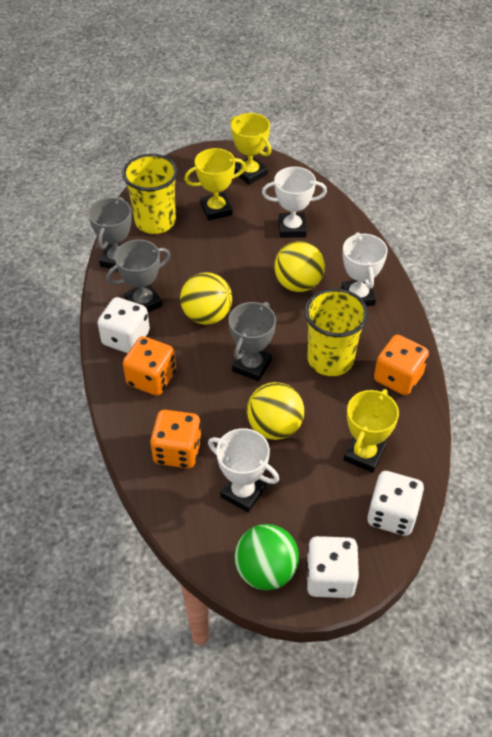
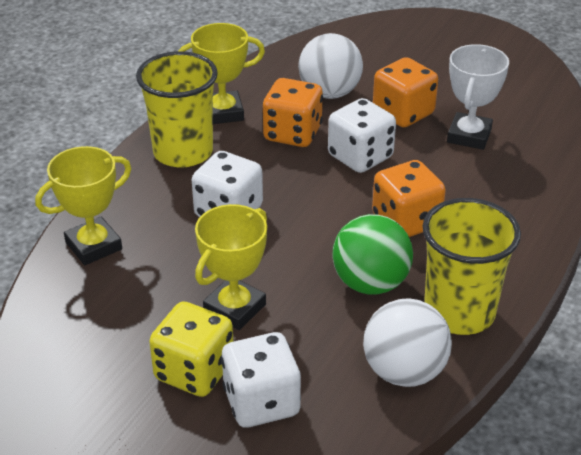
grey trophy: [88,197,132,270] [106,239,170,312] [228,302,276,382] = 3 -> none = 0
white ball: none = 0 -> [298,33,363,99] [363,298,452,387] = 2
white trophy: [208,428,279,513] [262,167,327,238] [341,232,388,306] = 3 -> [447,44,509,150] = 1
yellow ball: [180,272,232,325] [247,382,304,440] [274,241,325,292] = 3 -> none = 0
yellow dice: none = 0 -> [149,301,233,397] = 1

